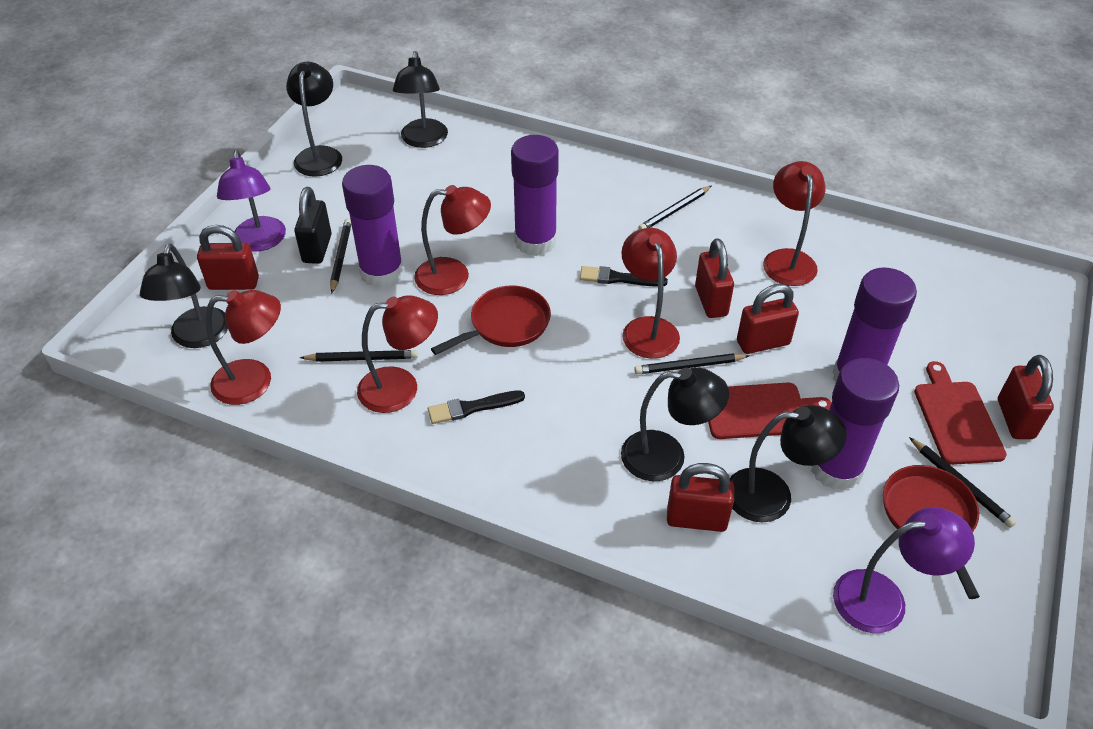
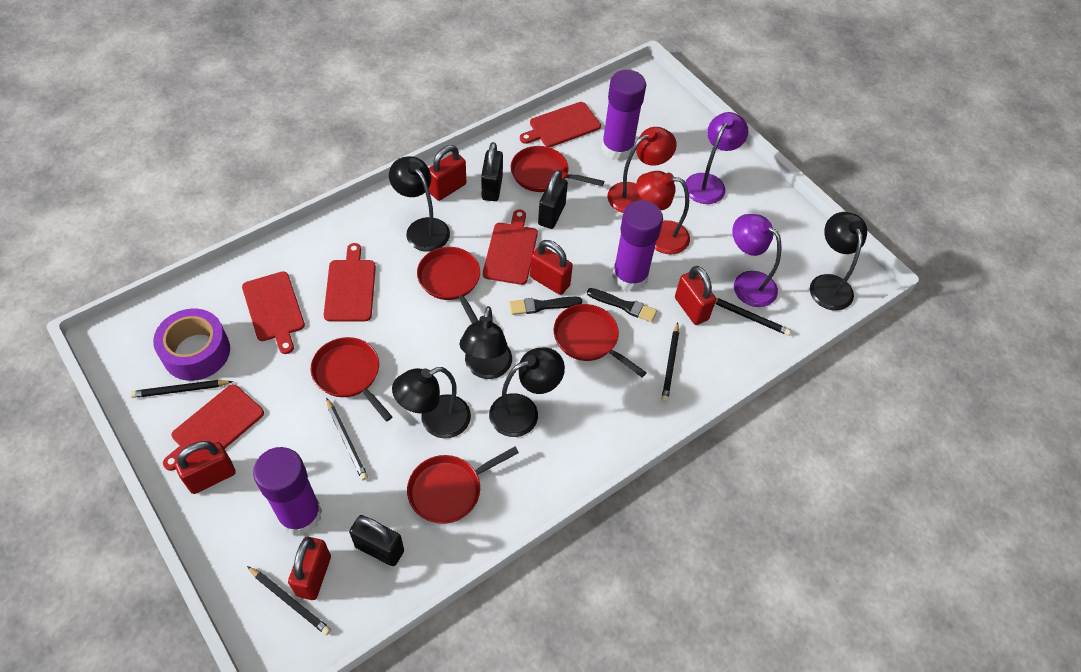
black padlock: [294,187,332,264] = 1 -> [349,515,404,566] [481,142,503,201] [538,170,568,229] = 3
purple glue stick: [342,165,404,288] [511,135,559,256] [811,358,899,491] [833,267,917,381] = 4 -> [253,447,322,535] [601,70,646,161] [612,200,663,292] = 3
purple tape: none = 0 -> [153,309,230,381] = 1
red cutting board: [708,382,832,439] [914,361,1007,465] = 2 -> [163,384,264,471] [242,271,305,354] [324,243,376,321] [483,210,538,285] [520,102,601,147] = 5
red lamp: [206,290,281,405] [357,295,438,413] [414,185,491,295] [621,228,680,359] [763,161,826,286] = 5 -> [607,127,677,213] [636,171,690,254] = 2
red pan: [431,285,551,355] [883,465,980,599] = 2 -> [311,337,392,422] [407,447,519,524] [417,247,480,324] [511,146,604,192] [554,304,647,377] = 5

